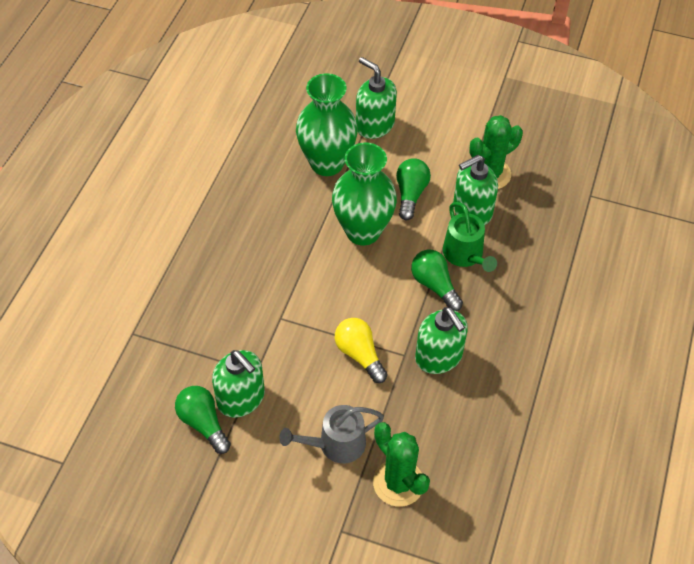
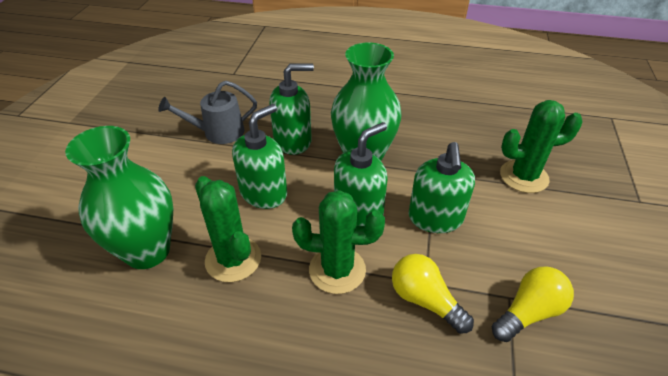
green cactus: [373,422,430,507] [470,115,523,189] = 2 -> [195,176,261,282] [292,190,385,294] [500,100,583,193] = 3
green light bulb: [175,386,231,454] [396,158,431,220] [411,250,463,311] = 3 -> none = 0
green watering can: [443,202,497,272] = 1 -> none = 0
yellow light bulb: [335,318,387,383] = 1 -> [392,254,474,334] [492,266,574,342] = 2

